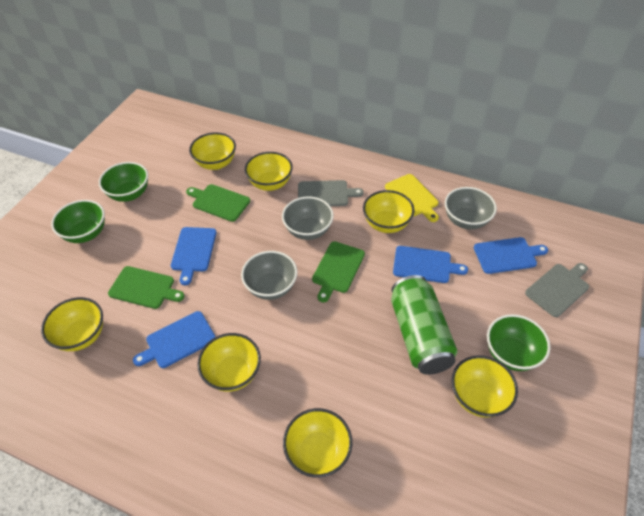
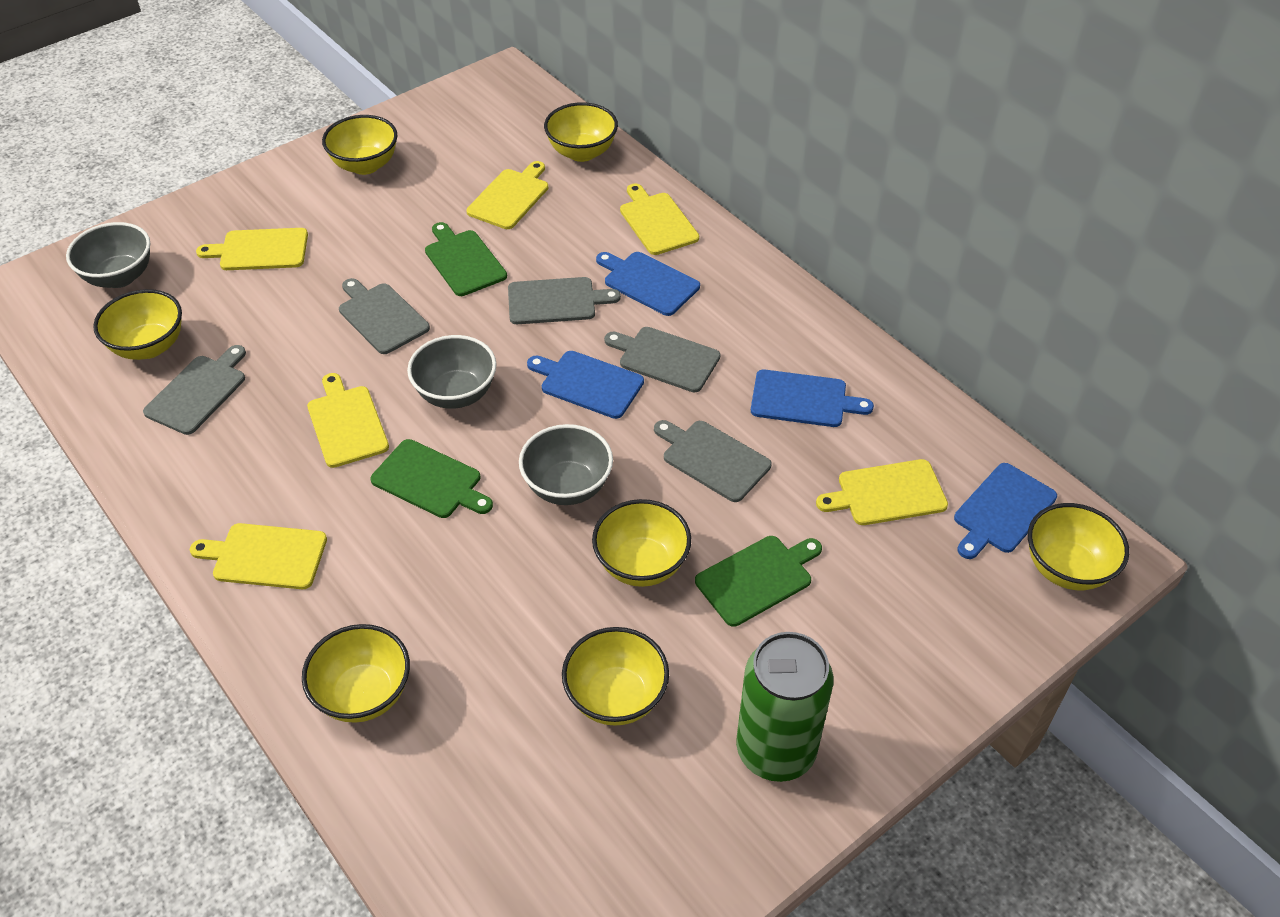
green bowl: [51,200,105,243] [99,162,148,202] [487,314,551,371] = 3 -> none = 0
grey cutting board: [298,180,364,206] [525,263,589,317] = 2 -> [143,345,246,435] [339,278,430,354] [508,277,621,324] [604,327,720,392] [654,420,772,502] = 5
yellow cutting board: [385,174,439,222] = 1 -> [190,523,327,589] [196,228,308,270] [307,373,389,468] [466,161,548,229] [620,183,699,255] [816,459,948,525] = 6

